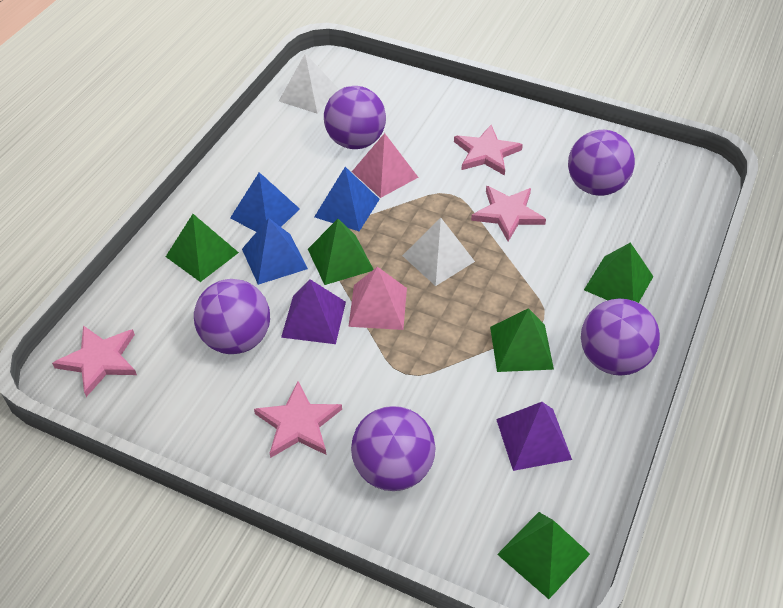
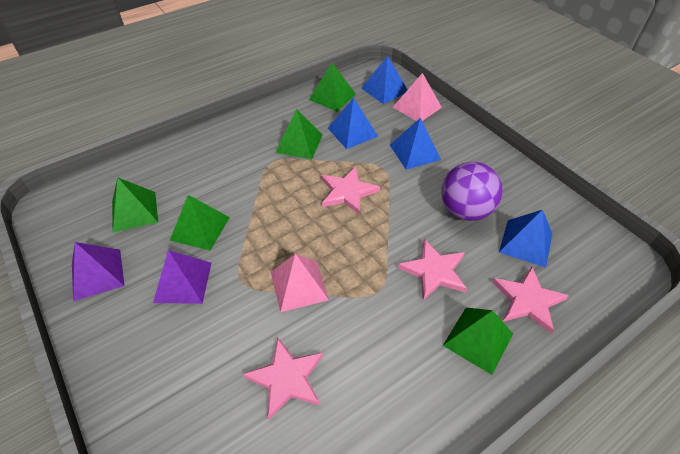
blue pyramid: [230,172,300,232] [242,218,308,285] [314,167,380,231] = 3 -> [328,98,378,149] [361,56,408,104] [390,118,441,170] [499,210,552,268] = 4
purple ball: [194,279,270,354] [324,86,386,149] [351,406,435,491] [568,130,635,196] [581,299,660,376] = 5 -> [441,162,502,221] = 1
white pyramid: [279,54,338,114] [402,218,475,286] = 2 -> none = 0

